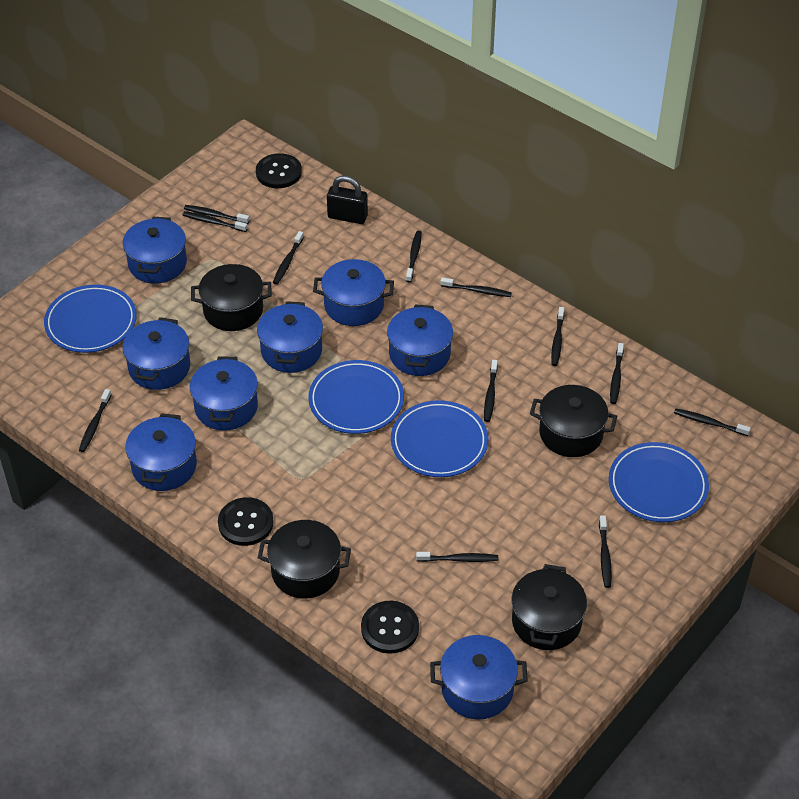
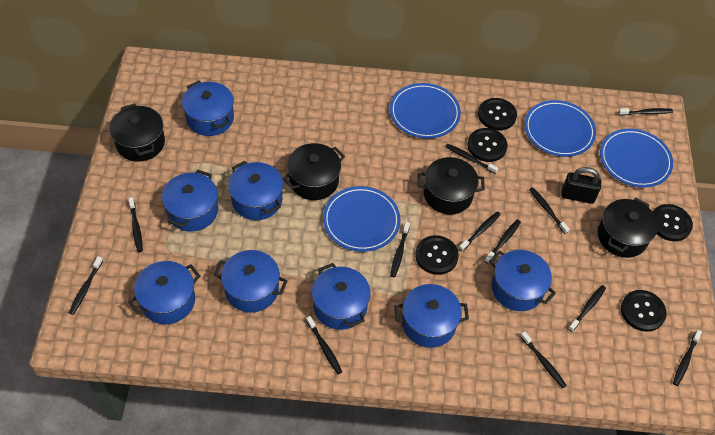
black button: [218,497,274,546] [256,153,302,188] [361,601,419,654] = 3 -> [415,235,459,275] [467,128,508,162] [478,98,517,130] [621,290,667,332] [653,204,693,241] = 5

